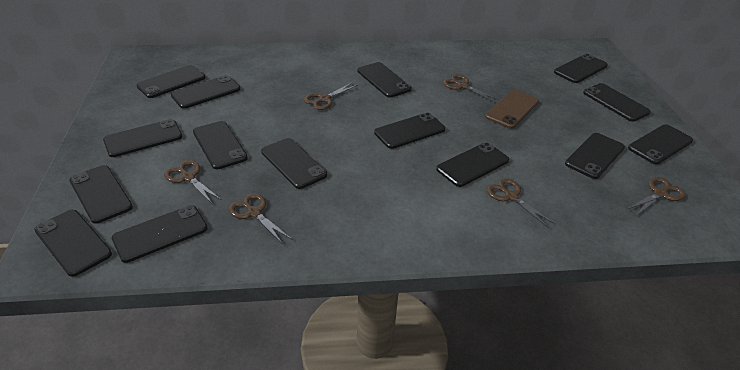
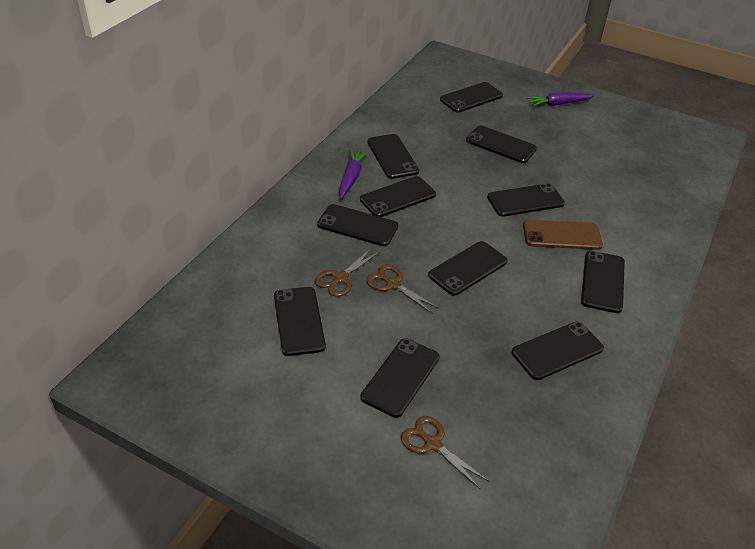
black phone: [34,210,112,277] [69,165,133,224] [103,119,182,157] [112,205,208,263] [137,65,205,98] [171,75,240,109] [193,121,248,169] [261,138,327,189] [357,62,412,98] [374,113,446,149] [436,142,509,187] [554,54,608,83] [565,133,625,179] [583,83,651,122] [628,124,693,164] = 15 -> [274,287,326,356] [317,204,398,246] [360,176,436,217] [361,338,440,418] [368,134,419,179] [428,241,507,296] [440,82,503,112] [466,126,537,163] [487,183,565,217] [512,321,604,380] [581,251,625,313] = 11
brown scissors: [164,160,222,205] [229,193,292,244] [304,82,358,110] [443,74,500,102] [487,178,556,228] [626,177,686,216] = 6 -> [315,248,380,297] [366,265,440,314] [401,416,489,490] = 3
purple carrot: none = 0 -> [339,149,368,199] [526,92,595,107] = 2

